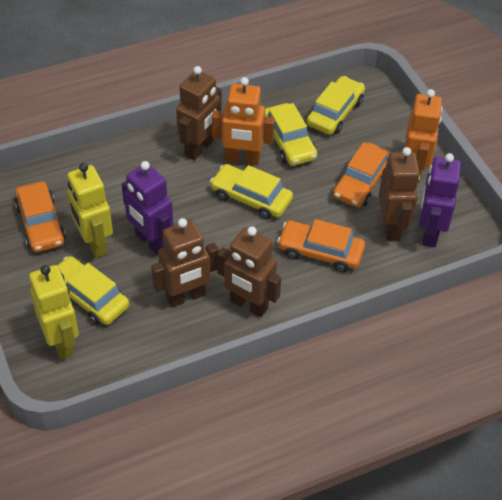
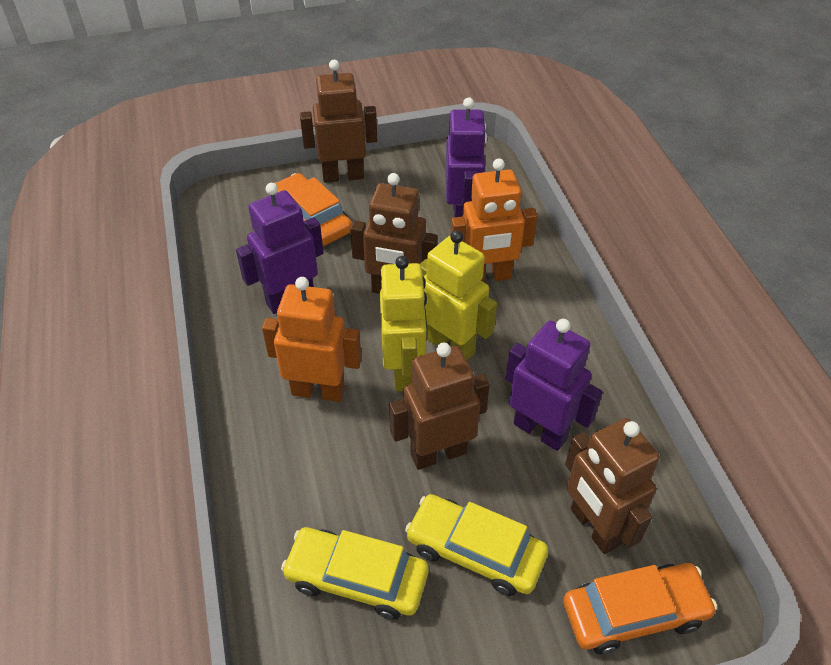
orange car: [15,181,66,252] [277,219,365,272] [333,142,391,207] = 3 -> [275,173,352,246] [563,563,717,654] = 2
purple robot: [122,161,173,255] [419,153,461,247] = 2 -> [236,183,324,314] [445,97,487,217] [505,319,603,451] = 3
yellow car: [57,256,130,325] [210,164,293,219] [265,103,317,166] [307,76,365,135] = 4 -> [281,527,429,620] [405,494,548,596] = 2

